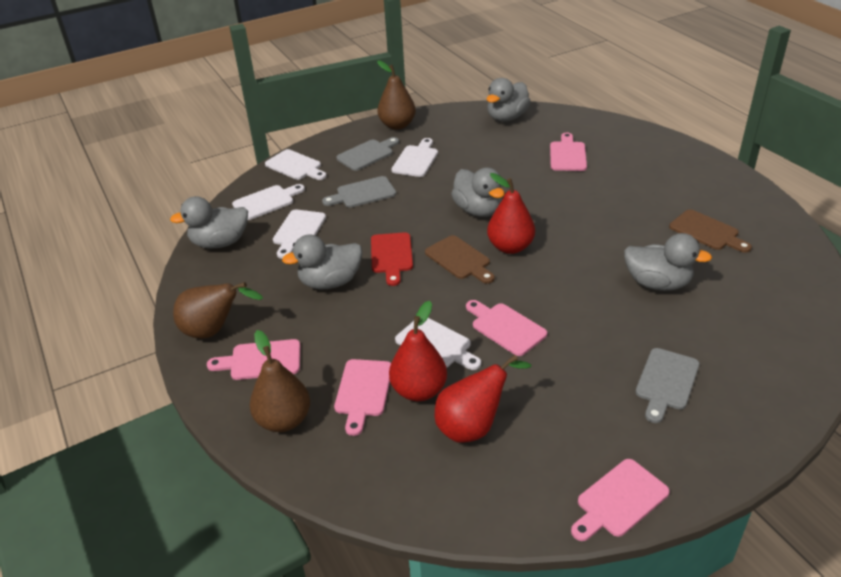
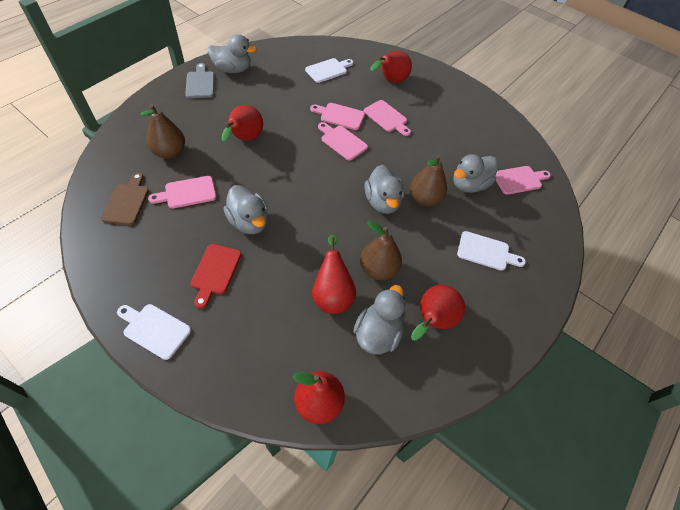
brown cutting board: [425,235,495,284] [669,209,752,253] = 2 -> [101,172,149,225] = 1
grey cutting board: [322,176,396,208] [336,137,399,171] [635,348,699,423] = 3 -> [185,63,214,98] = 1
red pear: [389,301,447,401] [435,355,531,443] [487,173,535,254] = 3 -> [222,105,263,142] [292,371,345,424] [312,235,356,314] [370,51,412,83] [411,285,465,341] = 5
white cutting board: [232,184,305,220] [265,149,326,180] [273,209,326,259] [392,138,438,177] [395,318,481,370] = 5 -> [117,304,191,360] [305,58,353,83] [457,231,526,271] = 3

